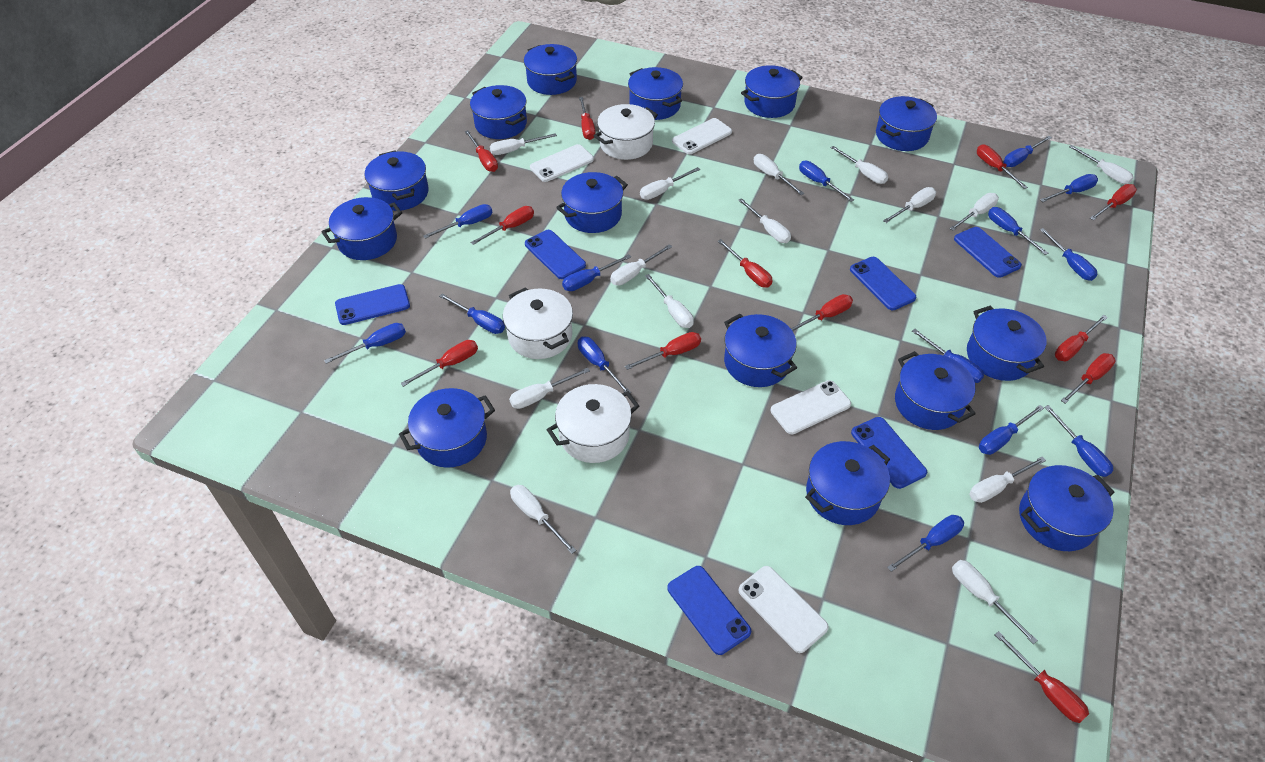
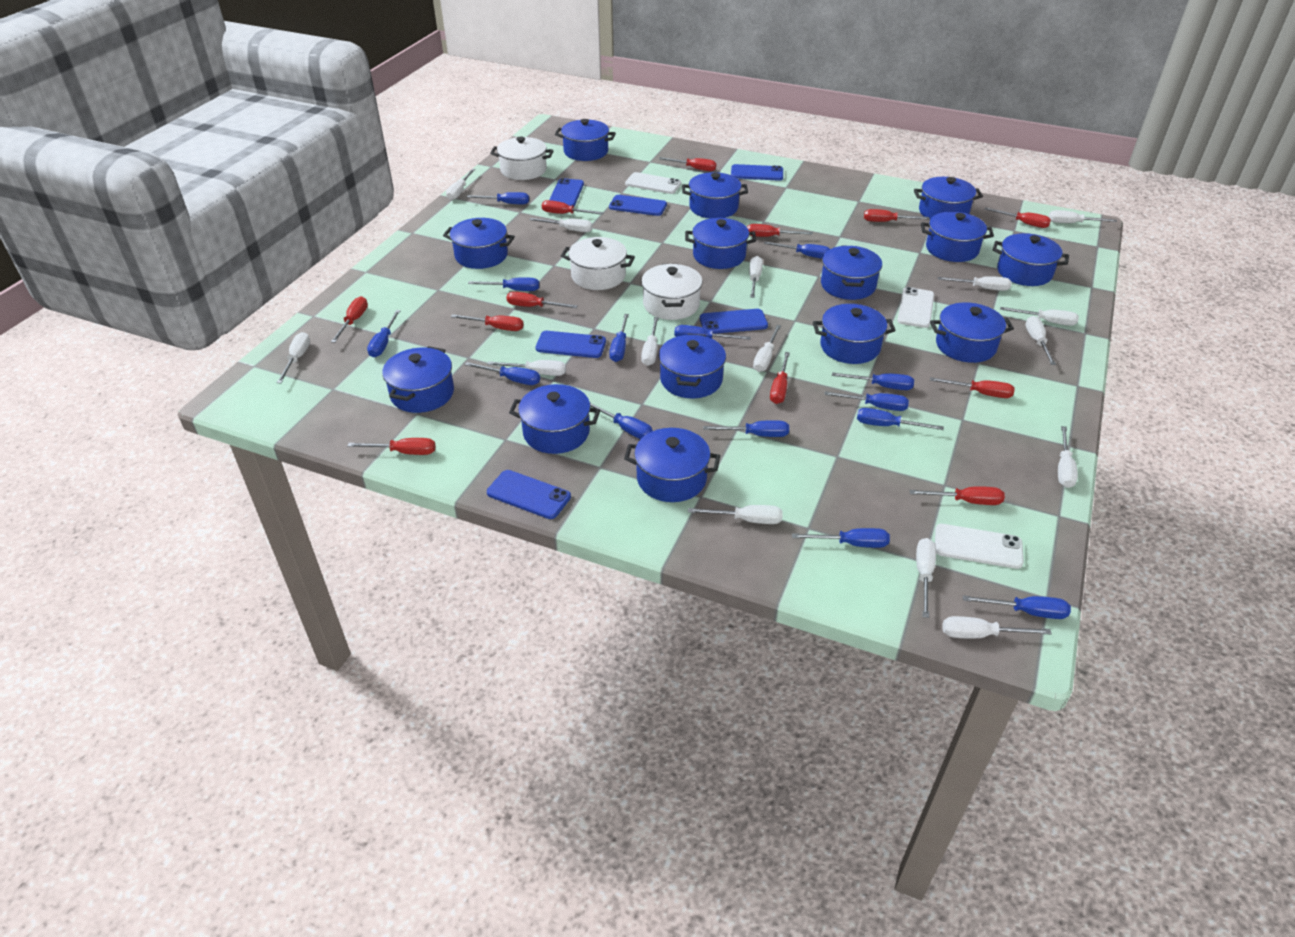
white phone: [530,144,594,182] [672,118,732,154] [738,566,829,653] [771,380,851,434] = 4 -> [625,172,681,194] [897,287,934,328] [935,524,1024,569] = 3
white screwdriver: [490,133,557,155] [509,367,590,409] [510,485,576,554] [610,244,672,285] [640,167,700,200] [645,274,694,328] [738,198,791,243] [754,154,805,195] [830,146,888,184] [883,187,936,223] [949,193,999,231] [952,560,1038,644] [969,457,1046,503] [1069,145,1134,184] = 14 -> [277,332,310,383] [446,169,475,200] [487,360,566,376] [529,218,593,232] [641,317,659,366] [688,505,783,524] [749,256,763,298] [753,325,781,372] [916,538,936,618] [938,276,1012,291] [942,616,1052,638] [1000,307,1079,326] [1025,316,1056,365] [1049,210,1117,223] [1058,426,1078,488] = 15

